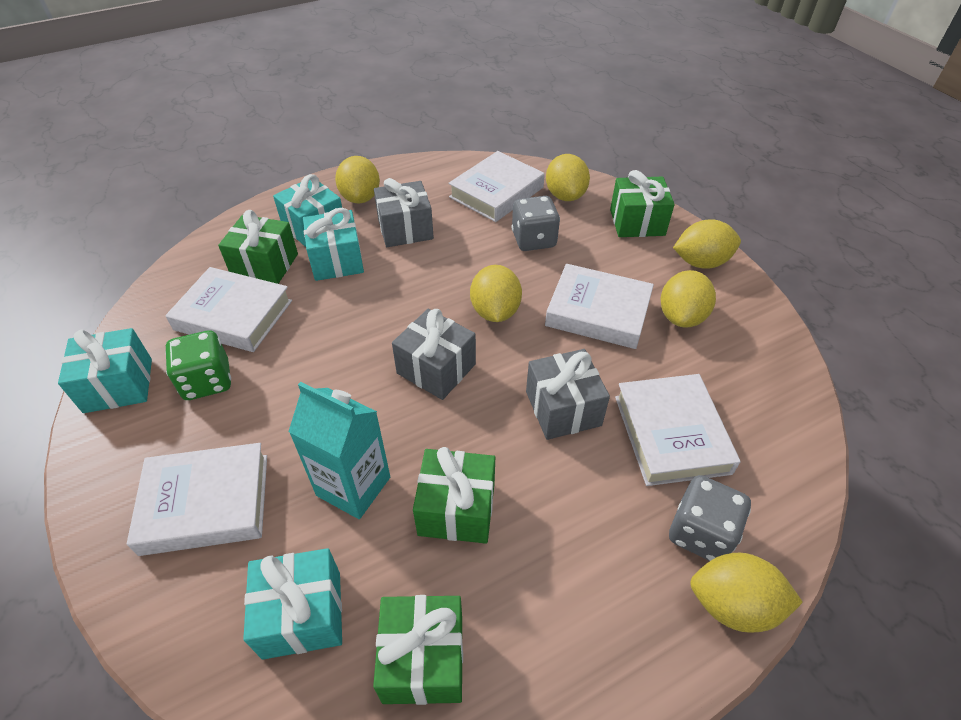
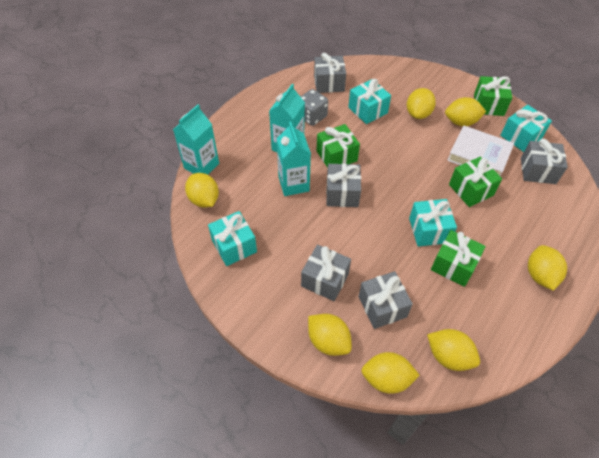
green dice: [165,330,231,400] = 1 -> none = 0
grey dice: [511,196,560,251] [669,475,751,561] = 2 -> [300,89,328,126] = 1
grey gift: [374,178,434,247] [392,309,476,400] [526,349,610,440] = 3 -> [301,244,351,301] [314,53,346,93] [326,163,361,207] [358,271,413,329] [521,139,568,184] = 5
turquoise carton: [288,382,390,519] = 1 -> [173,104,219,175] [269,84,305,152] [277,121,311,196] = 3
white book: [127,443,267,556] [165,267,292,352] [448,151,545,222] [545,264,654,349] [615,374,741,486] = 5 -> [447,126,514,176] = 1
yellow lemon: [335,156,380,203] [470,265,522,322] [546,154,590,201] [661,270,716,328] [673,219,741,268] [690,553,803,633] = 6 -> [185,173,219,208] [308,314,352,356] [361,352,420,394] [407,88,436,119] [427,329,480,371] [445,97,486,126] [528,245,567,291] = 7

